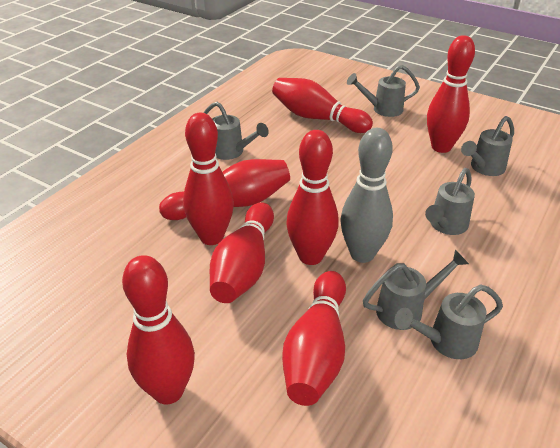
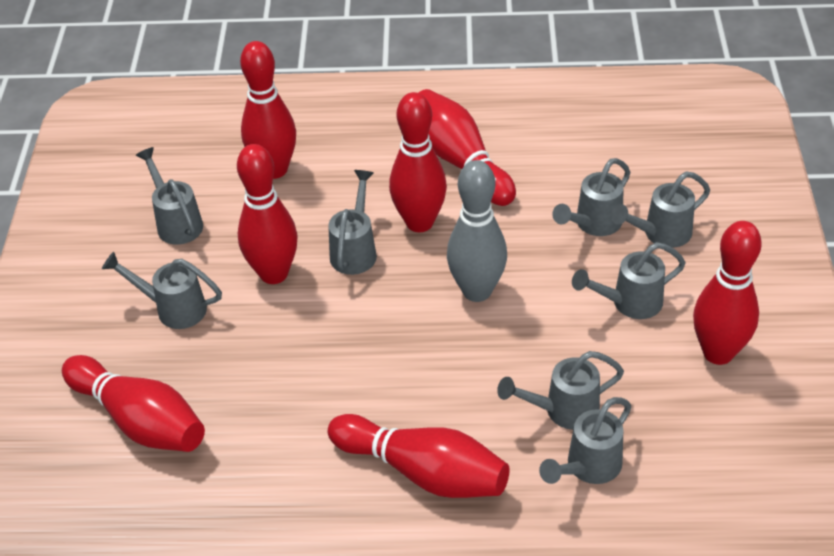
grey watering can: [203,102,269,160] [347,65,420,117] [363,249,469,330] [395,284,503,359] [425,168,475,235] [461,116,514,176] = 6 -> [102,252,222,329] [136,147,203,245] [328,170,377,275] [497,351,624,430] [539,397,631,484] [552,158,630,236] [572,242,686,319] [611,172,710,248] = 8
red bowling pin: [122,255,195,404] [159,159,290,220] [183,113,234,245] [210,202,274,303] [272,78,373,133] [282,271,346,406] [287,130,339,265] [427,35,475,153] = 8 -> [62,355,205,452] [237,144,298,284] [240,41,296,179] [328,414,510,498] [389,92,447,232] [419,89,516,206] [693,221,762,365] = 7

